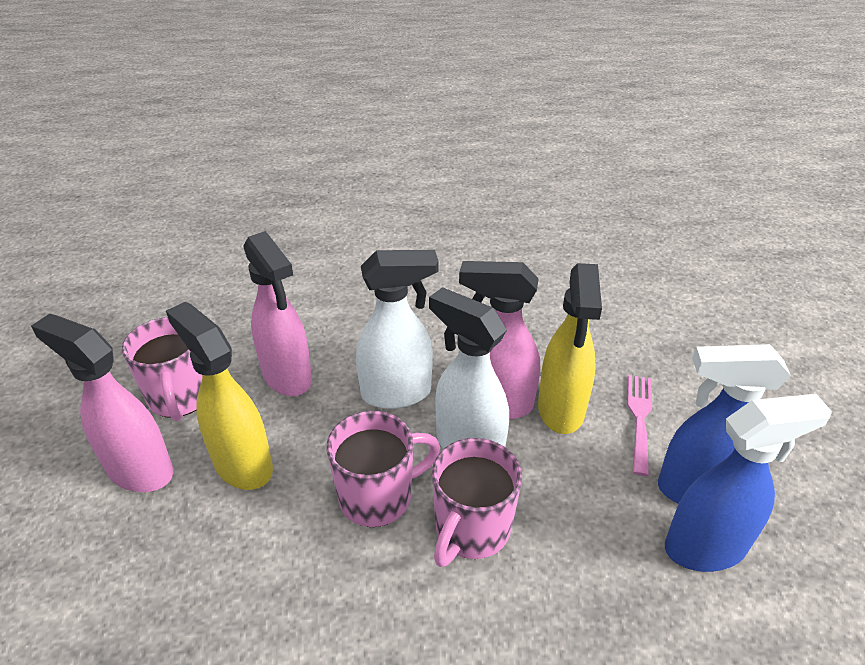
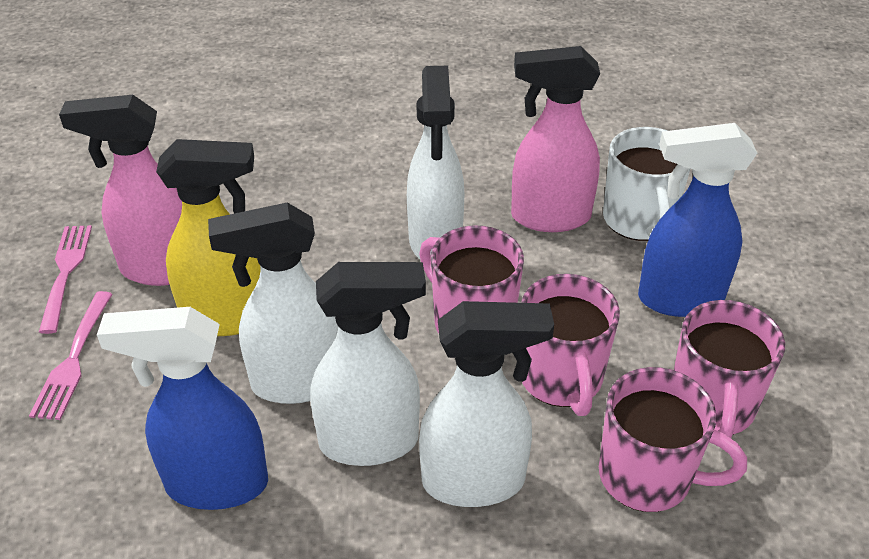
pink fork: [628,375,652,476] = 1 -> [29,291,113,420] [39,225,92,334] = 2
pink mug: [122,317,202,421] [326,411,440,527] [432,438,522,567] = 3 -> [419,226,524,334] [521,274,620,416] [599,367,747,512] [674,300,785,447] = 4
pink spray bottle: [31,314,174,492] [243,231,312,396] [459,261,540,420] = 3 -> [59,95,182,286] [511,46,600,232] = 2
white mug: none = 0 -> [603,127,690,241] = 1
white spray bottle: [356,250,439,409] [429,287,509,449] = 2 -> [208,202,338,404] [310,262,426,466] [407,66,464,259] [419,301,554,507] = 4
yellow spray bottle: [166,302,273,490] [538,263,602,434] = 2 -> [156,139,260,336] = 1

